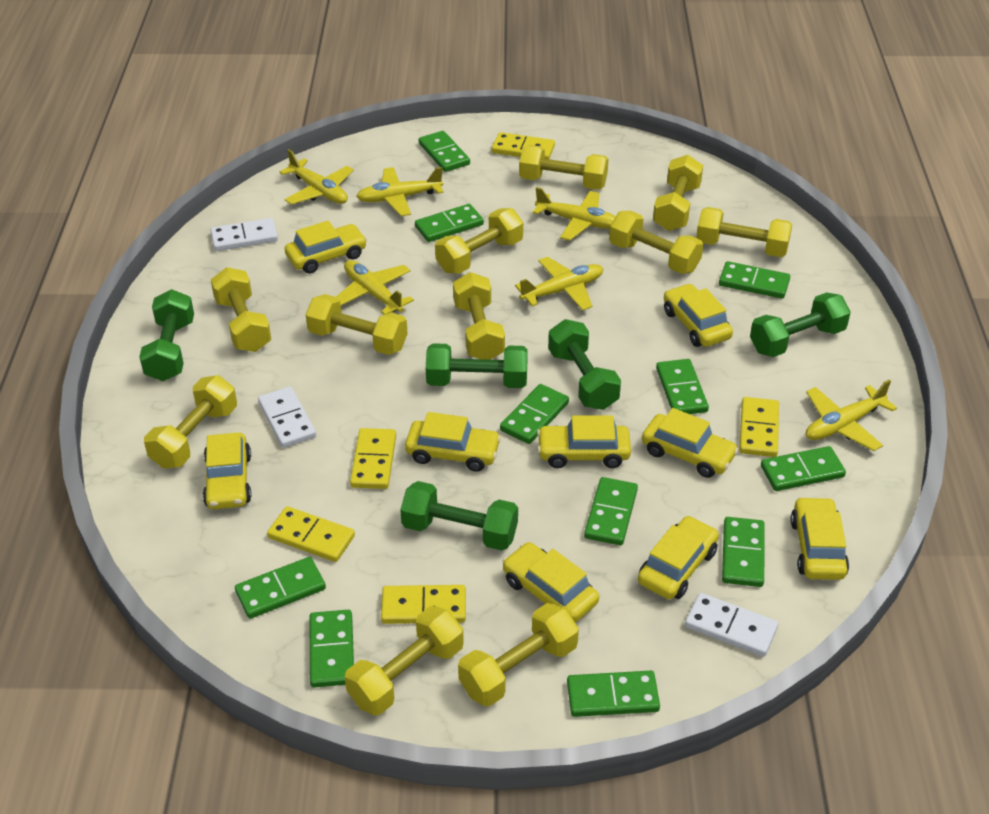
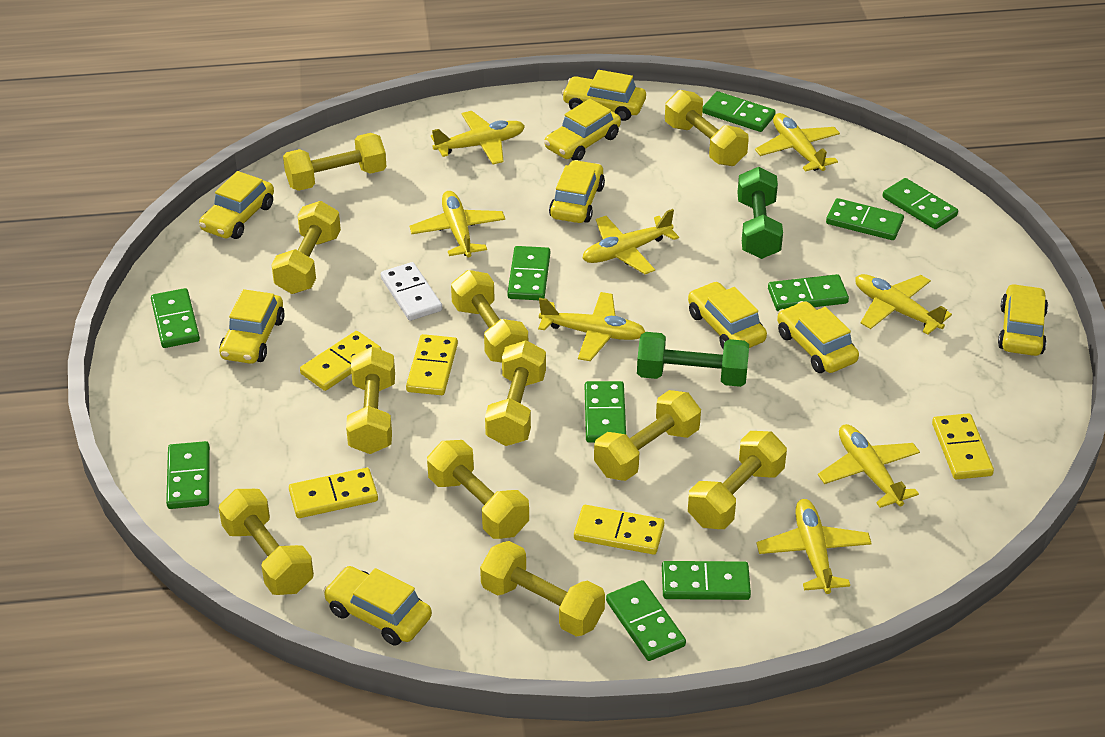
green domino: [235,557,326,619] [309,610,354,688] [415,204,484,242] [419,131,470,172] [500,384,569,444] [567,671,660,717] [584,477,638,545] [656,359,709,414] [719,261,790,299] [722,517,765,587] [761,446,846,491] = 11 -> [151,288,200,348] [166,441,210,509] [507,246,550,300] [585,381,626,443] [606,580,686,661] [662,561,751,600] [702,91,776,132] [768,274,849,311] [826,198,904,240] [883,178,958,229] = 10
green dumbbell: [139,289,194,381] [400,481,518,550] [426,343,528,388] [548,319,621,410] [750,292,851,357] = 5 -> [637,332,749,387] [737,167,783,259] = 2
white domino: [210,218,278,251] [258,387,316,448] [685,593,778,657] = 3 -> [381,262,442,321] = 1
yellow plane: [279,149,354,205] [336,260,414,315] [356,167,443,216] [515,257,604,311] [533,187,616,241] [806,380,897,451] = 6 -> [409,191,505,257] [431,111,525,164] [538,292,645,361] [582,209,679,274] [755,113,840,171] [756,499,872,594] [818,424,920,508] [855,274,952,335] = 8

